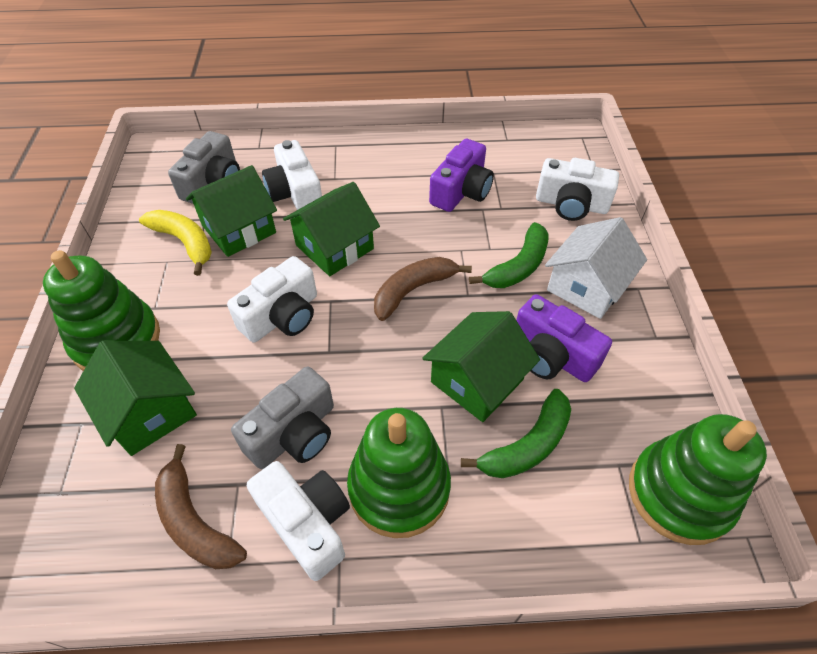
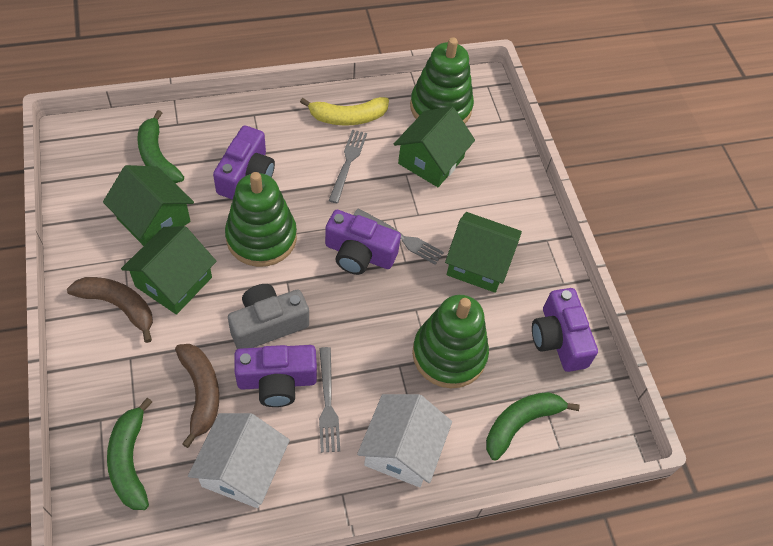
green banana: [461,389,571,478] [469,222,549,288] = 2 -> [107,398,152,510] [137,110,184,183] [486,392,580,460] = 3
grey camera: [168,131,240,204] [231,366,334,469] = 2 -> [228,284,309,349] = 1
grey fork: none = 0 -> [319,347,340,453] [328,129,367,203] [353,208,444,265] = 3
purple camera: [429,139,494,212] [516,294,612,382] = 2 -> [213,125,275,200] [234,345,317,407] [325,210,401,275] [532,288,598,372] = 4
white camera: [227,256,317,343] [247,461,350,581] [262,140,322,210] [536,158,619,221] = 4 -> none = 0
white house: [545,217,647,319] = 1 -> [188,413,290,508] [357,394,452,487] = 2

